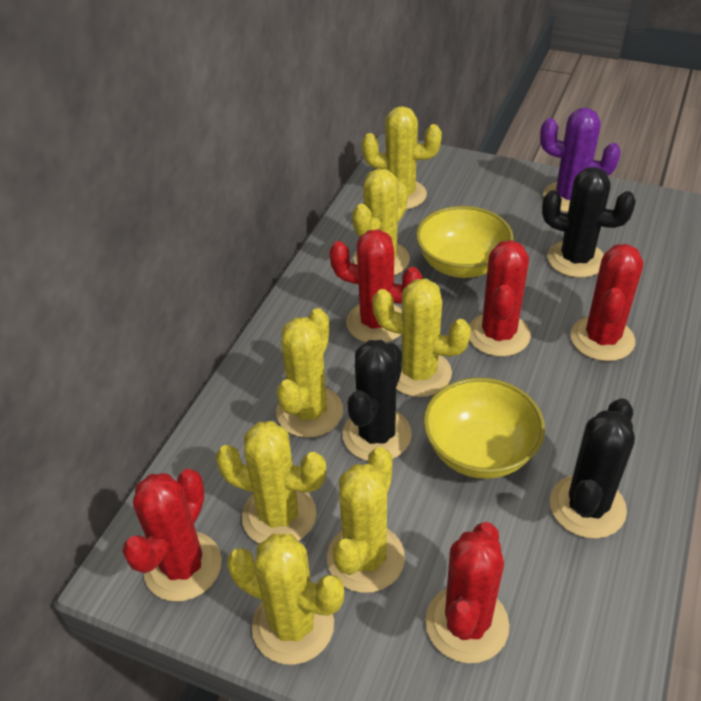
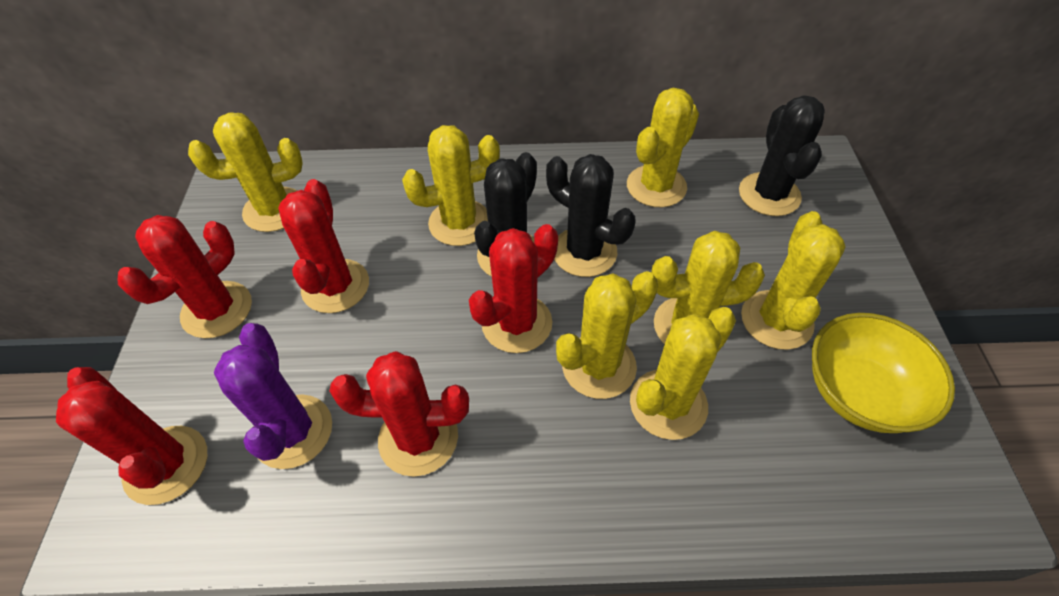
yellow bowl: [416,206,514,278] [423,377,545,479] = 2 -> [812,313,955,433] = 1

